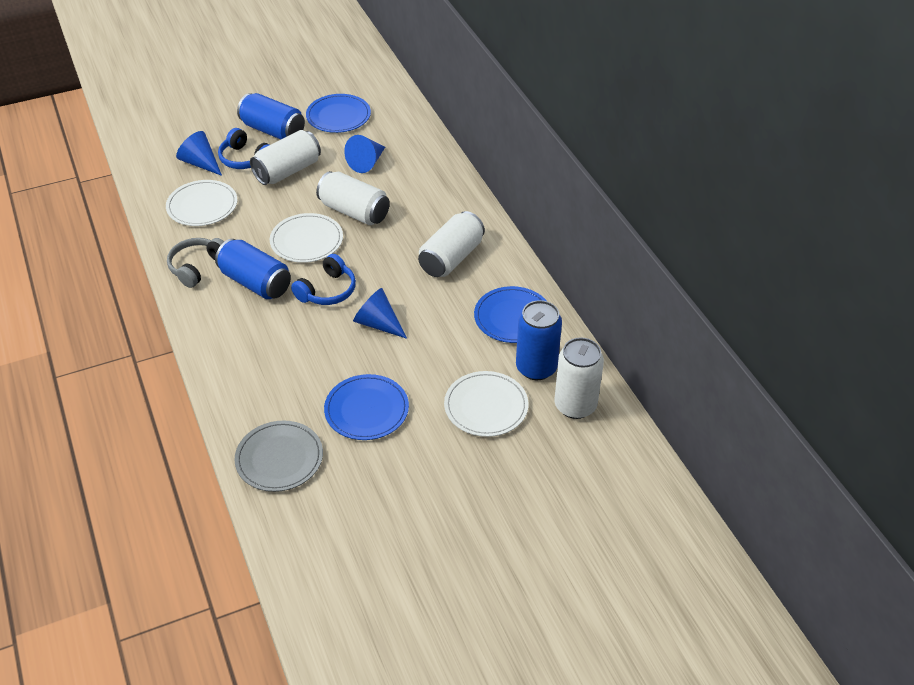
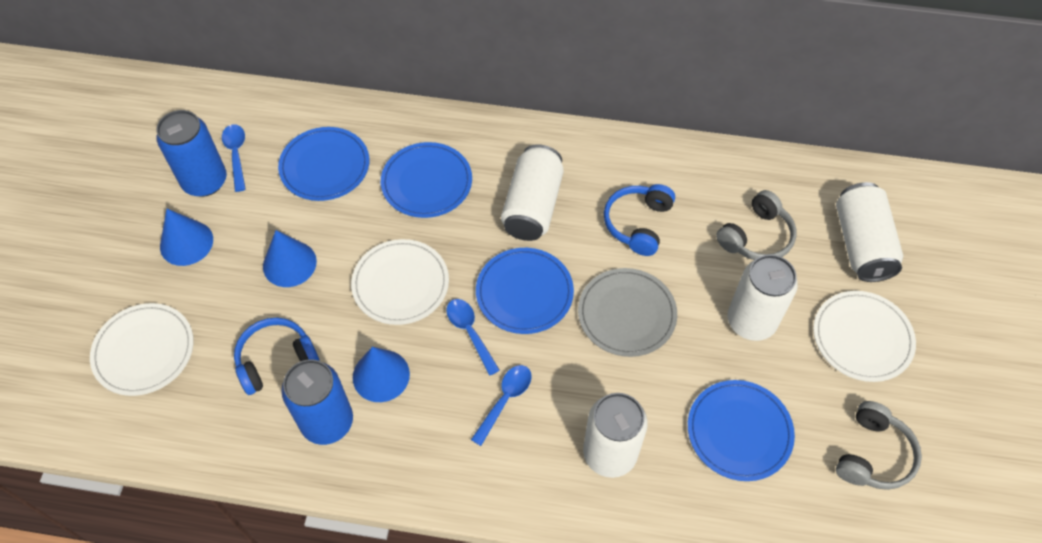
blue can: [215,239,291,299] [237,93,305,139] [516,300,562,380] = 3 -> [156,110,227,197] [281,359,353,445] = 2
blue plate: [306,94,371,133] [324,374,409,440] [474,286,547,343] = 3 -> [278,127,369,201] [381,142,472,218] [476,248,574,334] [688,380,795,481] = 4
blue spoon: none = 0 -> [222,124,246,192] [446,299,500,376] [471,365,532,446] = 3
grey headphones: [167,238,224,288] = 1 -> [716,190,796,260] [836,401,922,490] = 2

